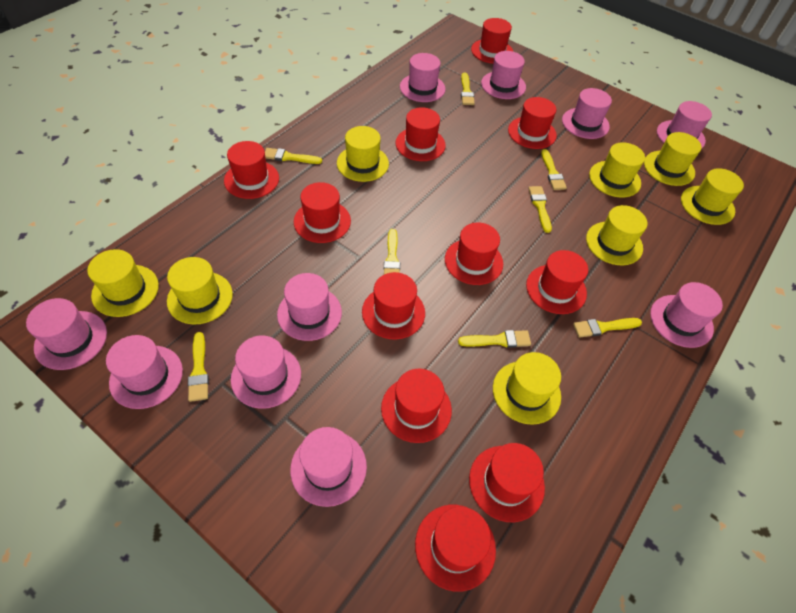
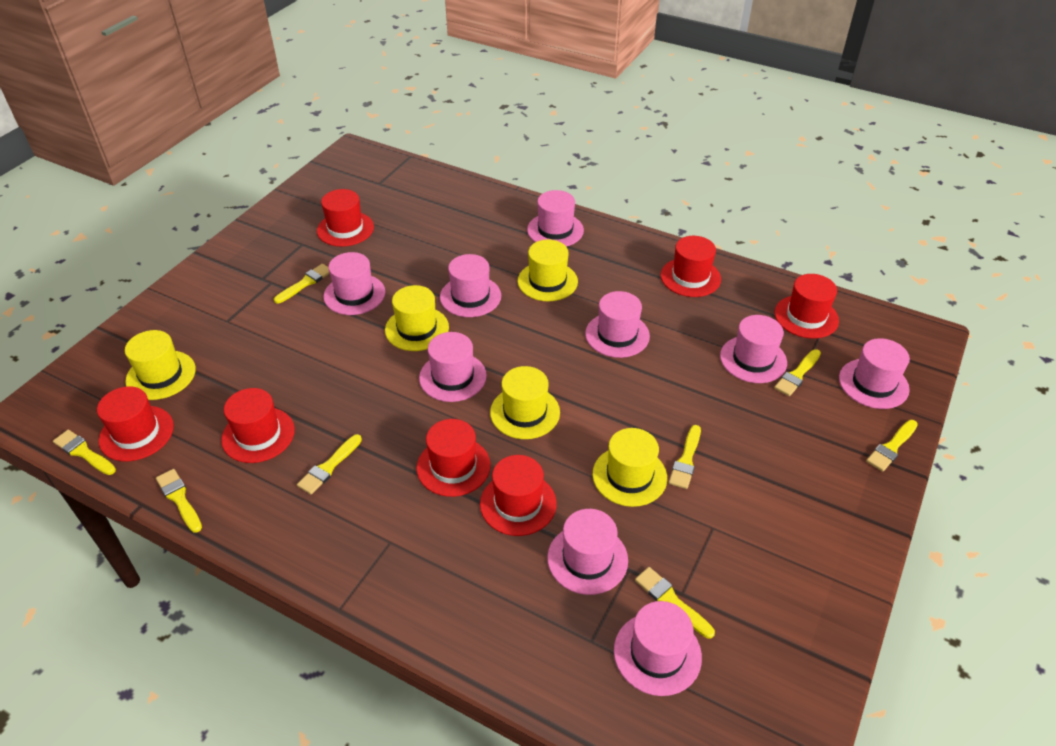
pink hat: [26,298,107,370] [106,335,183,409] [231,335,301,409] [277,273,342,341] [290,427,367,507] [400,53,445,102] [481,51,526,99] [562,88,612,139] [650,282,723,348] [657,101,712,149] = 10 -> [323,252,385,315] [419,332,487,402] [440,254,501,317] [527,190,584,247] [547,509,628,595] [585,291,650,358] [614,601,702,696] [720,315,787,383] [839,338,910,409] = 9
red hat: [224,141,279,199] [294,182,351,243] [362,272,425,340] [381,369,452,443] [395,107,446,161] [415,505,496,592] [445,223,503,285] [469,443,545,522] [471,18,513,64] [508,97,557,149] [526,250,588,314] = 11 -> [97,386,174,461] [221,388,295,463] [317,189,374,247] [416,419,491,497] [480,455,557,536] [660,236,721,297] [774,274,839,339] = 7
yellow hat: [87,249,159,317] [167,257,233,325] [337,126,389,182] [493,352,561,425] [586,205,648,265] [589,142,645,197] [644,132,702,186] [681,168,744,225] = 8 -> [125,330,196,400] [385,285,449,351] [490,366,560,439] [518,240,578,301] [592,428,667,507] = 5

